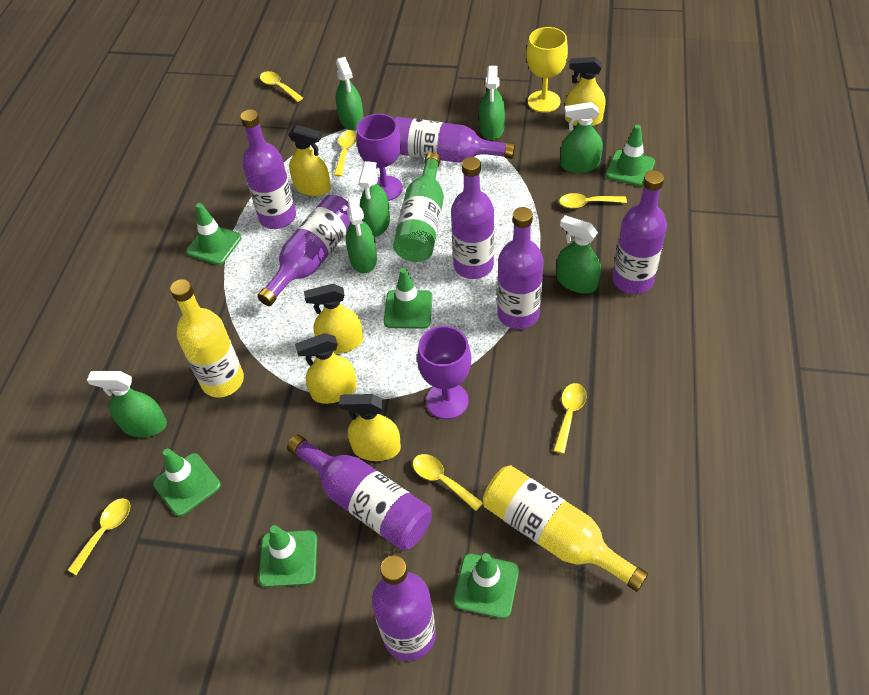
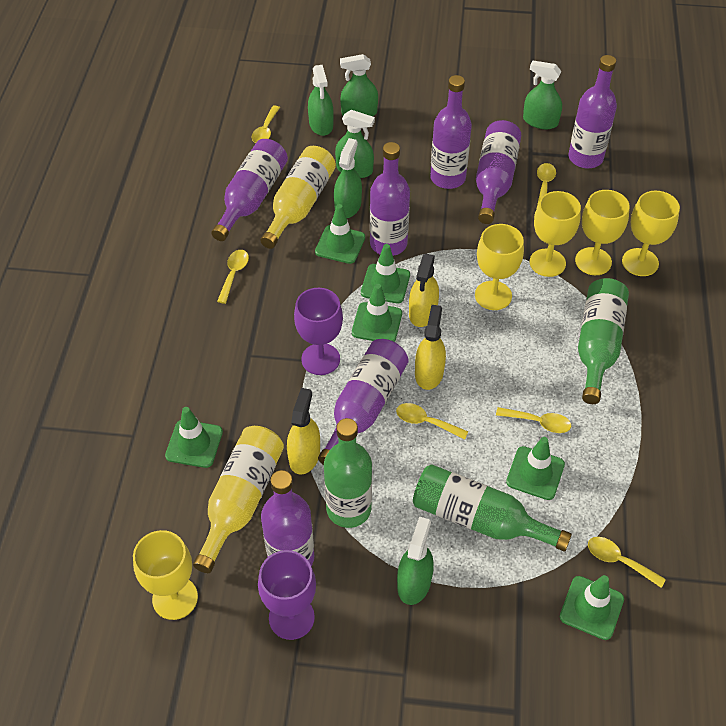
green bottle: [393,152,444,262] = 1 -> [324,418,372,528] [413,464,572,552] [578,278,629,404] = 3
green spray bottle: [87,371,167,437] [336,57,364,131] [346,197,377,273] [359,161,390,237] [479,66,505,140] [557,215,601,293] [560,102,603,173] = 7 -> [308,65,334,136] [334,138,362,218] [335,110,375,178] [340,54,378,116] [397,517,434,605] [523,61,562,129] = 6
purple bottle: [240,109,296,229] [257,195,351,306] [287,434,432,550] [372,555,436,661] [394,117,515,163] [451,157,494,279] [497,207,544,329] [612,170,667,294] = 8 -> [211,139,288,241] [261,470,314,566] [318,339,409,465] [370,142,410,256] [430,75,472,189] [476,120,521,224] [568,55,617,168] = 7
yellow goblet: [526,27,568,113] = 1 -> [133,530,198,620] [475,224,524,310] [529,191,581,277] [575,190,630,275] [622,191,680,276] = 5
yellow spray bottle: [288,125,331,196] [295,333,357,404] [304,284,363,354] [339,394,401,461] [565,57,606,126] = 5 -> [287,388,320,474] [409,254,439,327] [415,305,446,390] = 3

